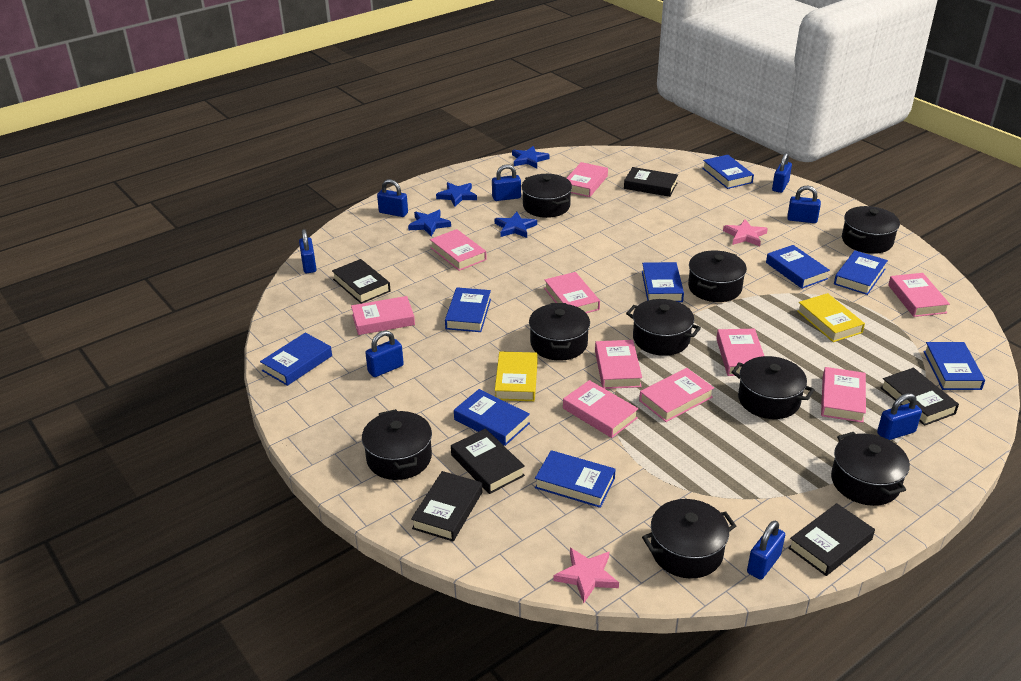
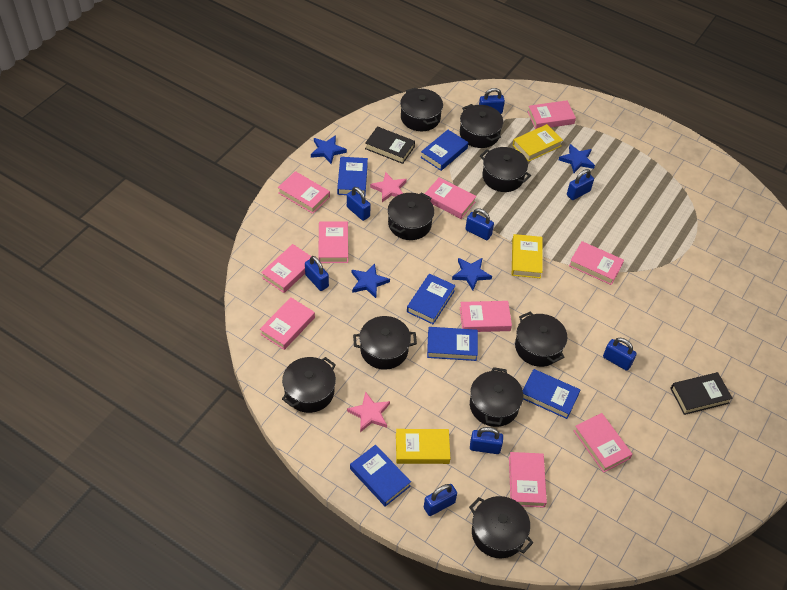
black book: [332,259,391,304] [411,471,482,541] [451,428,525,494] [624,167,678,197] [788,503,875,576] [880,368,959,426] = 6 -> [365,126,415,164] [670,372,733,415] = 2
blue book: [260,333,332,386] [445,287,491,332] [454,389,530,446] [535,450,616,508] [642,262,684,302] [702,155,754,189] [766,245,830,289] [834,251,888,295] [923,342,985,390] = 9 -> [337,157,368,195] [350,445,411,507] [407,273,456,324] [421,130,468,171] [427,327,478,361] [523,369,580,419] = 6
yellow book: [495,351,538,401] [797,293,865,342] = 2 -> [396,429,450,464] [512,234,542,278] [513,124,563,162] = 3

